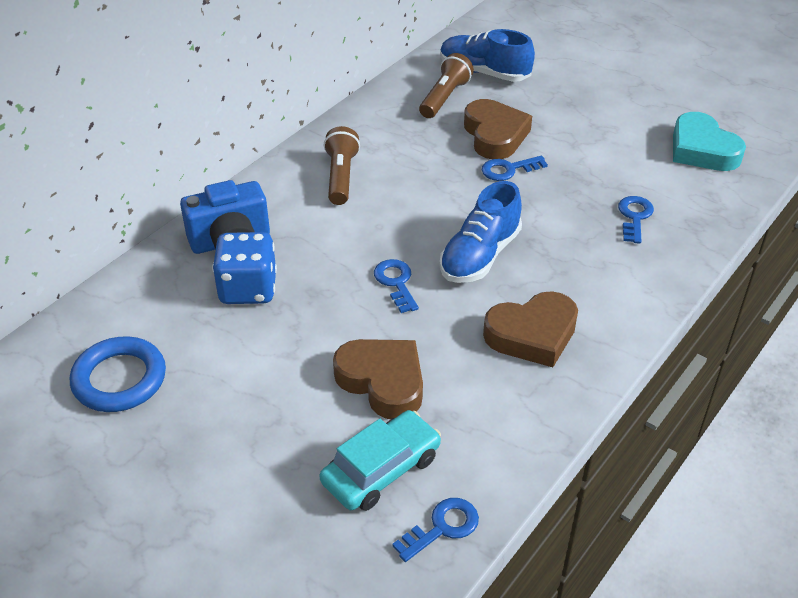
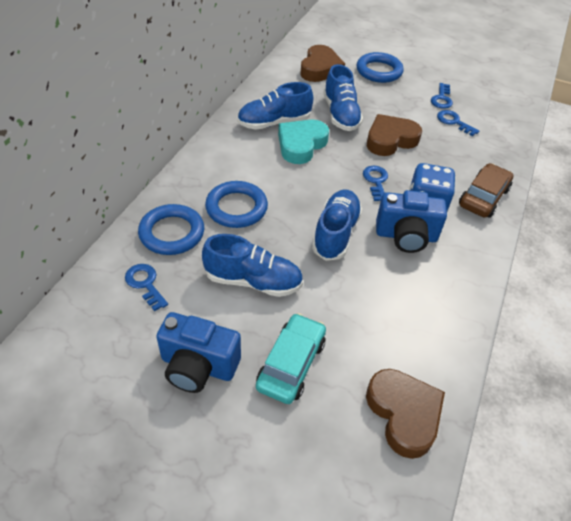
blue camera: [180,180,270,254] = 1 -> [156,312,241,393] [376,190,447,253] = 2
blue ring: [70,336,166,412] = 1 -> [138,204,204,255] [205,181,268,228] [357,52,403,83] = 3
blue shoe: [440,29,535,82] [440,181,522,283] = 2 -> [202,234,303,297] [237,82,313,130] [312,189,362,261] [323,64,363,131] = 4
brown car: none = 0 -> [459,163,513,218] = 1
brown flashlight: [324,126,360,205] [419,53,474,118] = 2 -> none = 0

